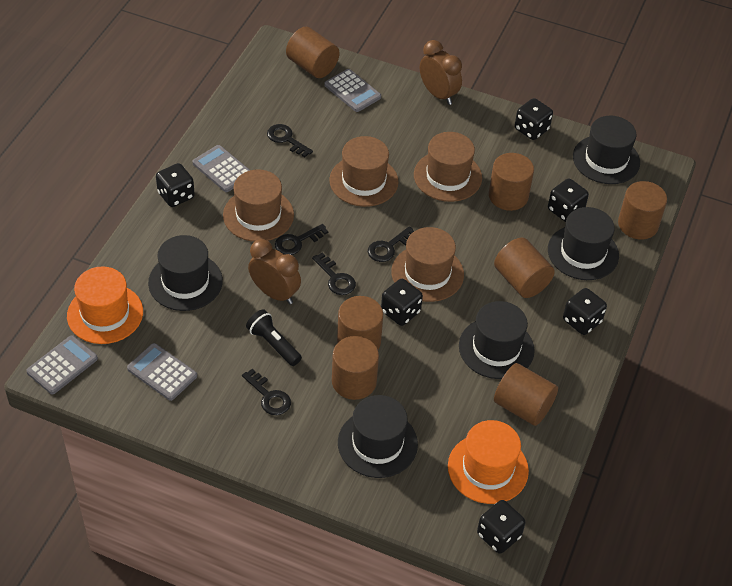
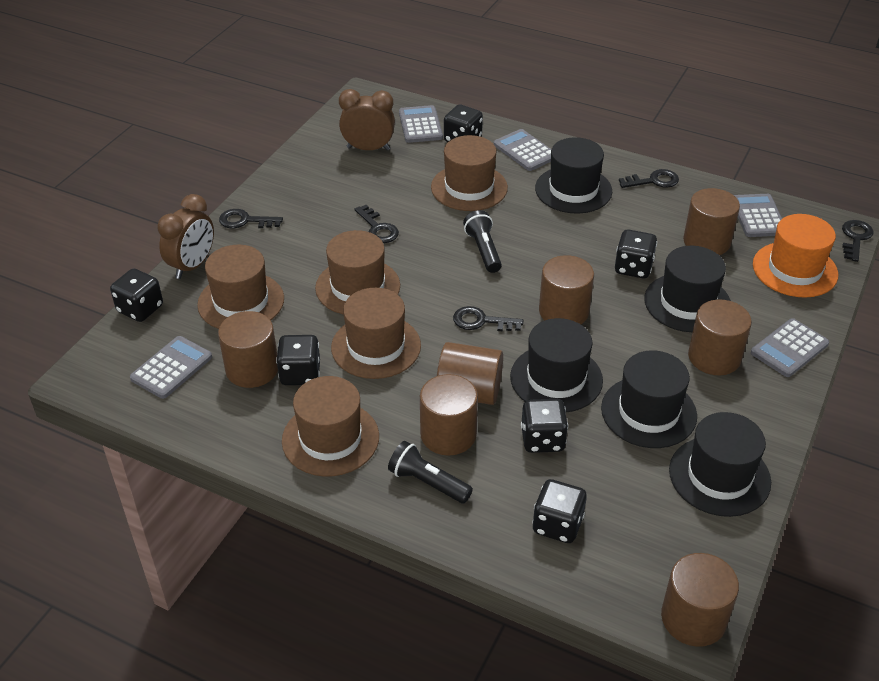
black flashlight: [246,309,302,366] = 1 -> [388,441,473,503] [463,210,502,273] = 2
brown hat: [223,169,294,242] [329,136,399,207] [391,227,464,302] [414,132,482,202] = 4 -> [197,245,284,329] [282,376,379,477] [315,230,400,315] [331,288,421,379] [431,135,508,211] = 5
grey calculator: [26,335,98,394] [127,343,197,401] [193,145,250,192] [324,69,381,112] = 4 -> [130,336,212,399] [399,105,443,143] [494,129,551,171] [734,194,782,237] [751,318,829,377] = 5
orange hat: [67,266,143,344] [448,420,529,504] = 2 -> [753,214,838,298] = 1

